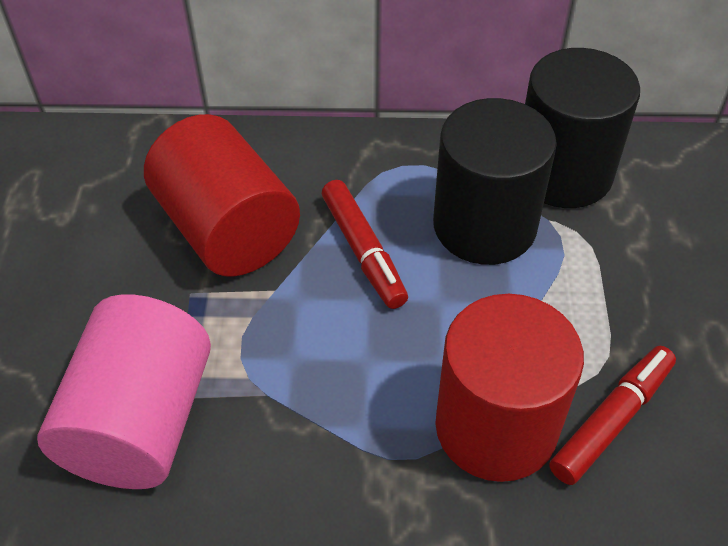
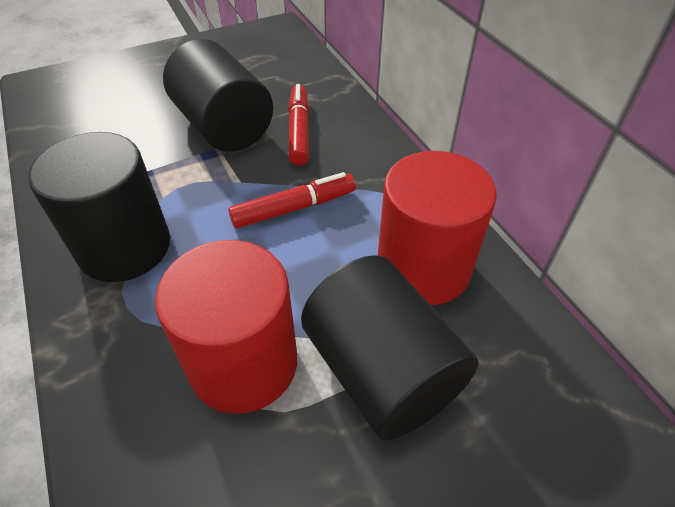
black cylinder: [433,98,557,265] [525,48,640,208] = 2 -> [29,132,170,282] [163,39,273,152] [301,255,479,440] = 3
pink cylinder: [37,294,211,489] = 1 -> none = 0

